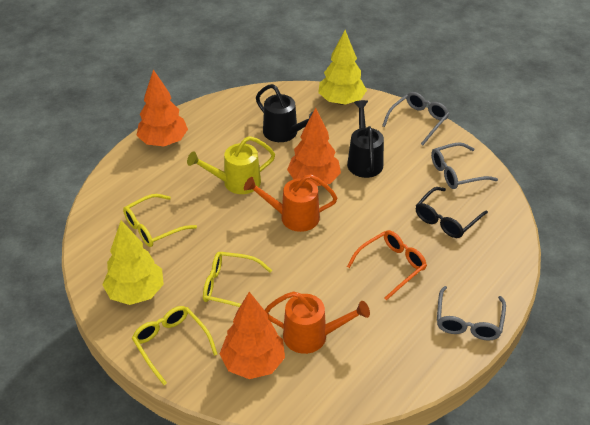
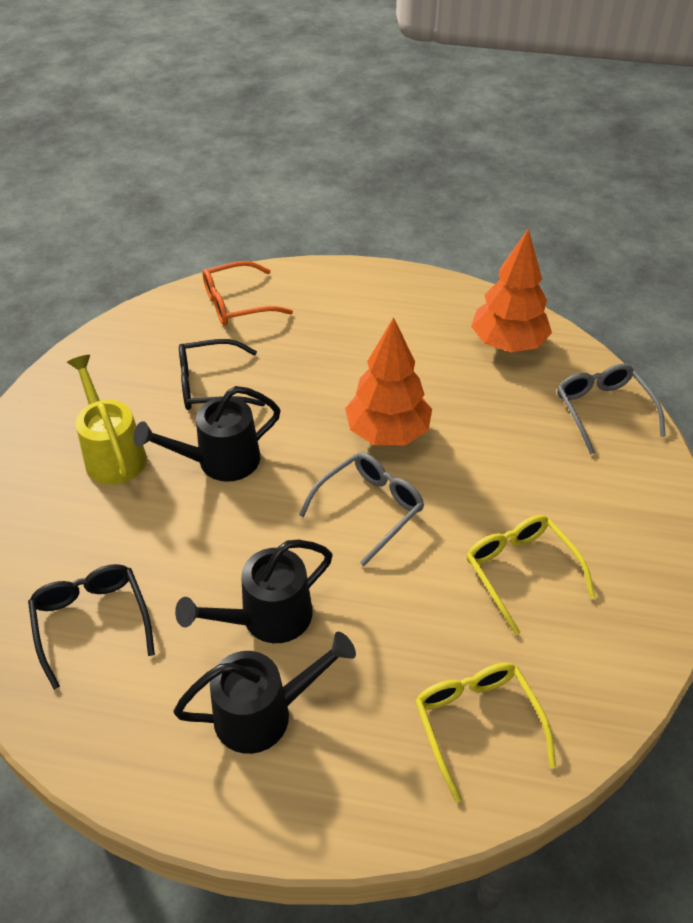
black glasses: [416,187,488,238] = 1 -> [28,564,155,690] [179,339,265,410] = 2
black watering can: [256,84,313,142] [347,100,384,178] = 2 -> [133,386,281,482] [173,632,356,754] [175,540,333,643] = 3
grey glasses: [382,92,449,145] [431,142,498,189] [437,286,506,341] = 3 -> [299,452,424,566] [557,364,666,455] = 2
orange tree: [136,69,188,146] [220,292,285,379] [287,108,341,186] = 3 -> [345,317,432,445] [471,228,552,353] = 2
orange watering can: [244,174,337,232] [265,292,370,354] = 2 -> none = 0
yellow glasses: [123,194,197,247] [132,306,217,385] [203,252,272,307] = 3 -> [415,662,556,803] [466,515,595,635] = 2
yellow tree: [102,220,164,305] [318,30,367,105] = 2 -> none = 0

